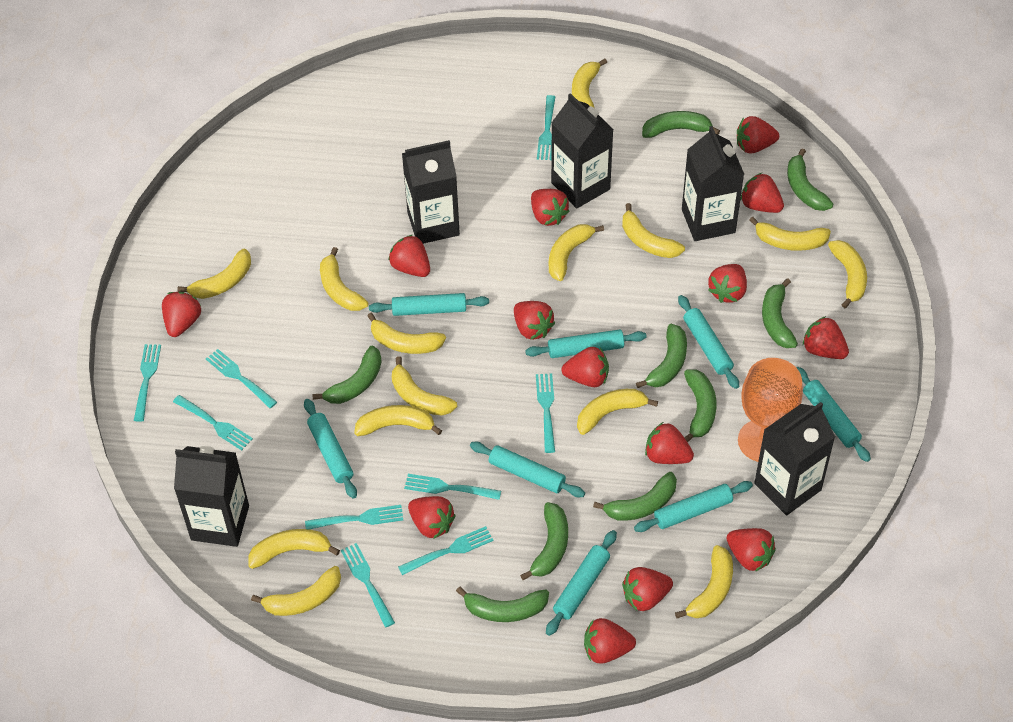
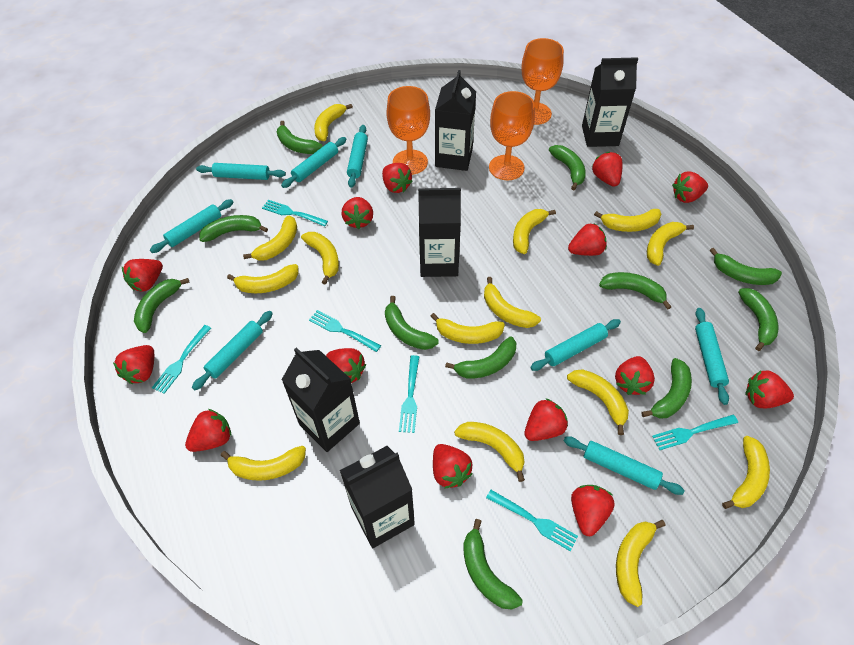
green banana: [312,346,382,404] [456,586,549,622] [520,502,568,580] [593,472,677,521] [636,324,687,388] [642,111,720,138] [684,370,717,442] [762,278,798,348] [787,148,833,211] = 9 -> [134,278,190,333] [199,215,268,242] [277,121,323,154] [385,296,439,350] [445,336,516,379] [463,519,523,609] [549,145,586,190] [599,272,671,310] [641,358,692,419] [710,248,782,285] [738,288,778,351] = 11
orange goblet: [738,358,803,462] = 1 -> [386,86,430,175] [489,91,535,180] [522,38,564,125] = 3
turquoise fork: [134,344,161,422] [173,395,253,450] [206,349,277,408] [305,505,403,529] [341,543,395,627] [398,526,493,575] [404,474,501,500] [536,374,555,453] [537,95,555,160] = 9 -> [152,325,211,394] [262,200,328,226] [309,310,381,352] [399,355,419,433] [486,490,578,552] [652,415,738,450] = 6

